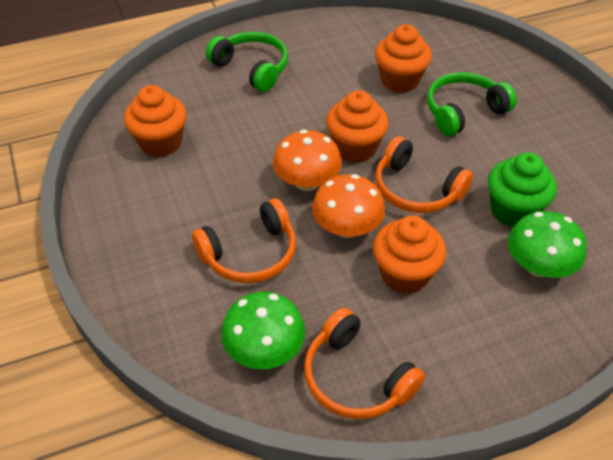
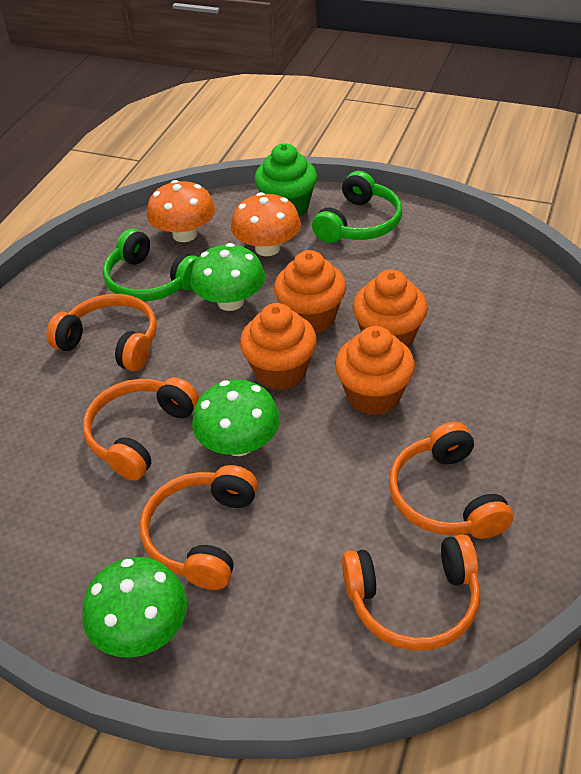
green mushroom: [221,292,305,369] [508,211,587,278] = 2 -> [82,557,187,658] [190,243,265,311] [192,380,280,456] = 3
orange headphones: [192,198,296,283] [304,308,425,419] [375,136,473,213] = 3 -> [46,294,157,371] [83,377,199,481] [140,465,258,590] [342,534,480,651] [389,422,513,539] = 5

